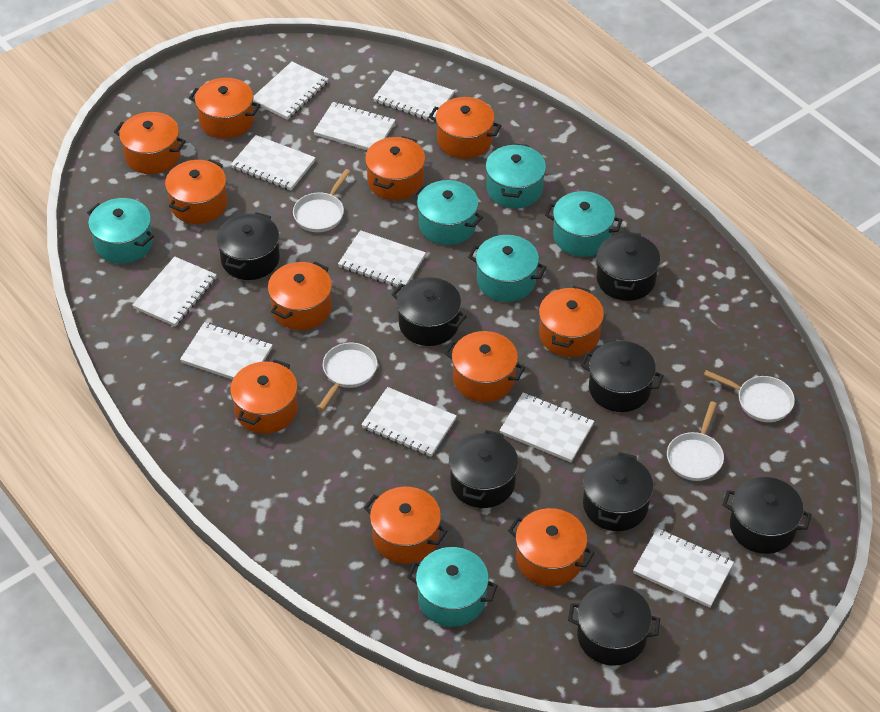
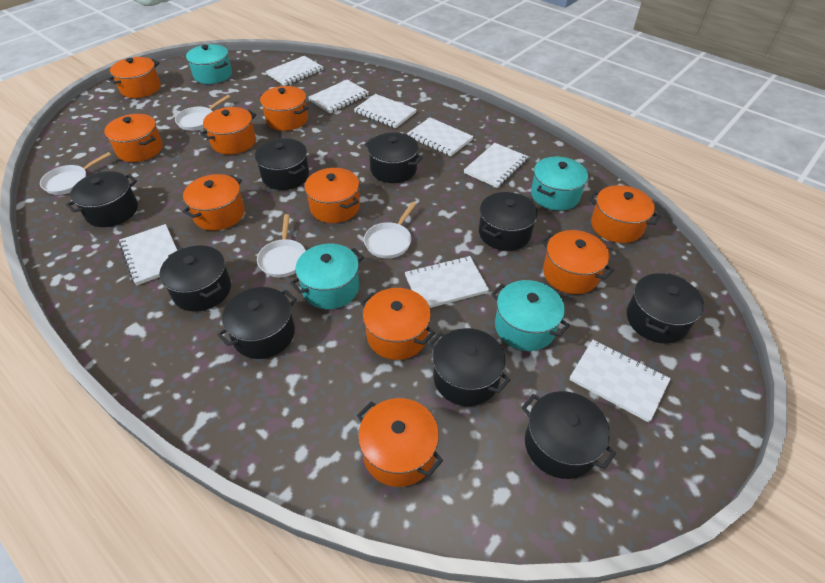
black pot: [216,212,280,280] [391,277,467,346] [449,430,518,508] [568,584,660,666] [581,341,664,412] [583,452,654,531] [597,232,660,301] [723,477,812,554] = 8 -> [66,171,138,227] [160,245,231,312] [217,287,297,359] [255,138,309,190] [364,132,423,183] [429,328,510,406] [479,192,538,251] [521,391,616,479] [627,273,704,344] = 9
orange pot: [114,112,186,174] [165,159,227,224] [189,78,260,139] [230,359,298,434] [268,261,332,330] [364,487,448,564] [365,136,425,200] [429,97,502,159] [444,331,525,402] [508,508,594,586] [539,286,604,357] = 11 -> [104,114,163,162] [107,57,161,98] [182,174,245,231] [200,107,256,155] [260,86,308,131] [304,168,360,223] [357,398,443,487] [360,288,435,360] [541,230,614,294] [588,185,661,243] = 10
turquoise pot: [87,198,154,264] [407,547,498,627] [413,180,483,245] [468,235,546,302] [485,143,546,208] [545,191,622,257] = 6 -> [186,44,232,84] [290,244,364,309] [491,280,570,351] [531,157,588,211] = 4
white notebook: [132,256,217,327] [180,322,272,380] [231,135,316,190] [253,62,328,120] [313,102,395,150] [338,230,426,289] [361,387,457,457] [373,70,454,122] [499,393,594,462] [633,528,734,608] = 10 -> [119,224,177,285] [266,56,323,86] [308,80,369,113] [354,94,417,128] [405,256,489,308] [407,117,473,156] [464,143,528,188] [569,340,671,423] = 8

